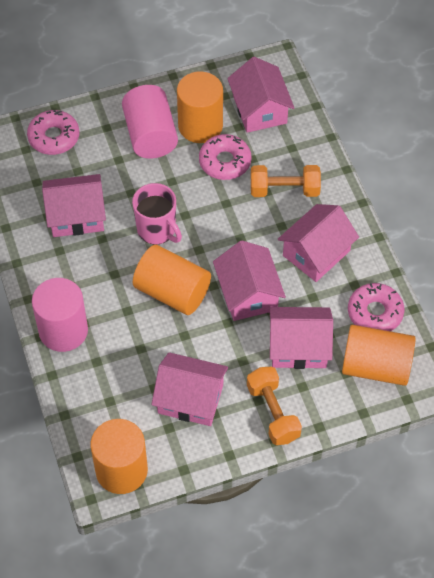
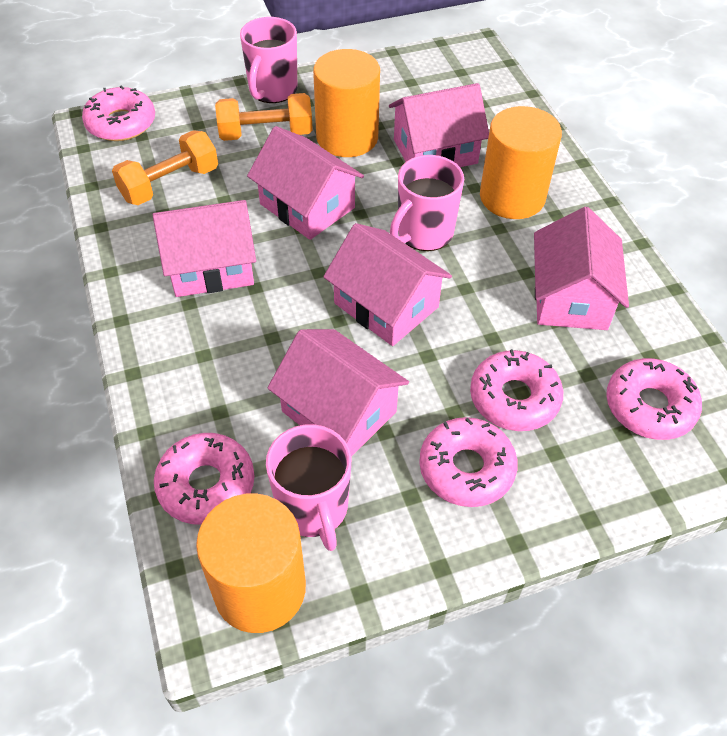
orange cylinder: [91,419,148,494] [133,245,211,315] [177,71,223,143] [342,325,416,386] = 4 -> [196,494,306,633] [313,49,380,157] [480,106,562,219] = 3
pink cylinder: [32,278,88,352] [122,85,178,159] = 2 -> none = 0
pink donut: [27,110,79,155] [199,134,251,180] [348,283,404,331] = 3 -> [82,85,155,141] [154,433,254,525] [419,417,518,507] [470,349,563,431] [606,358,702,440] = 5
pink mug: [132,183,182,245] = 1 -> [240,17,297,103] [266,424,351,551] [390,155,464,251] = 3

